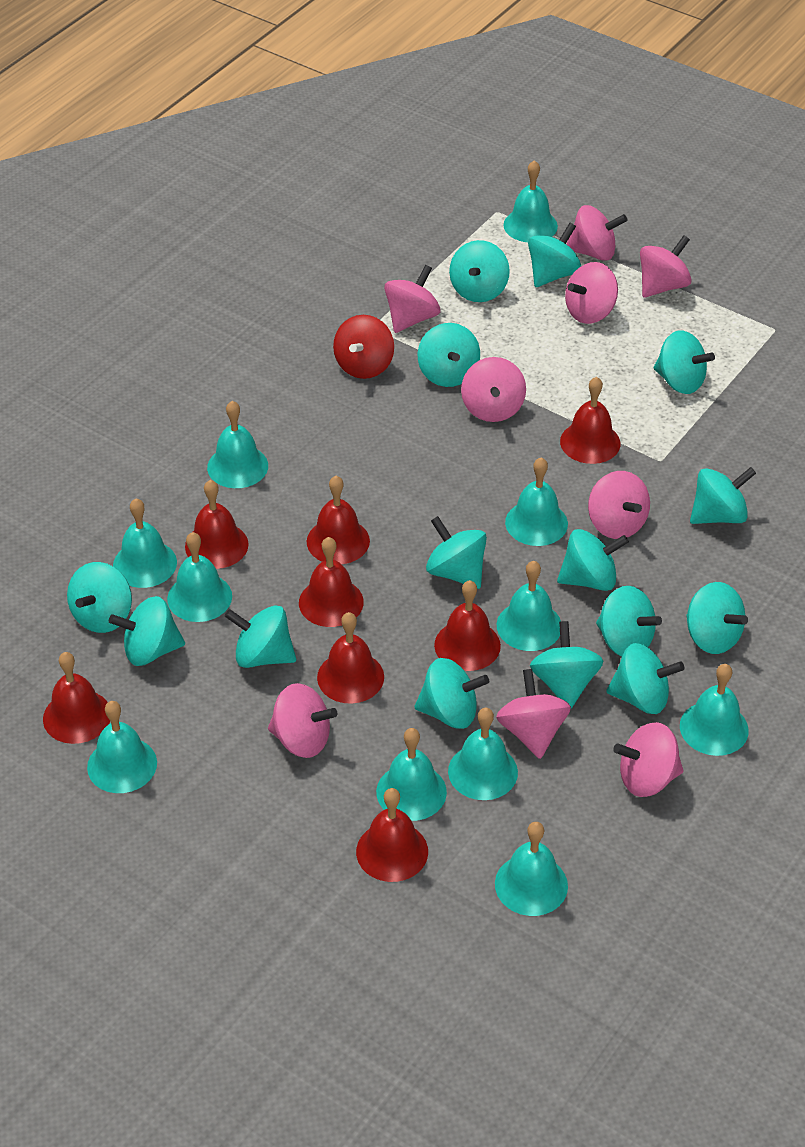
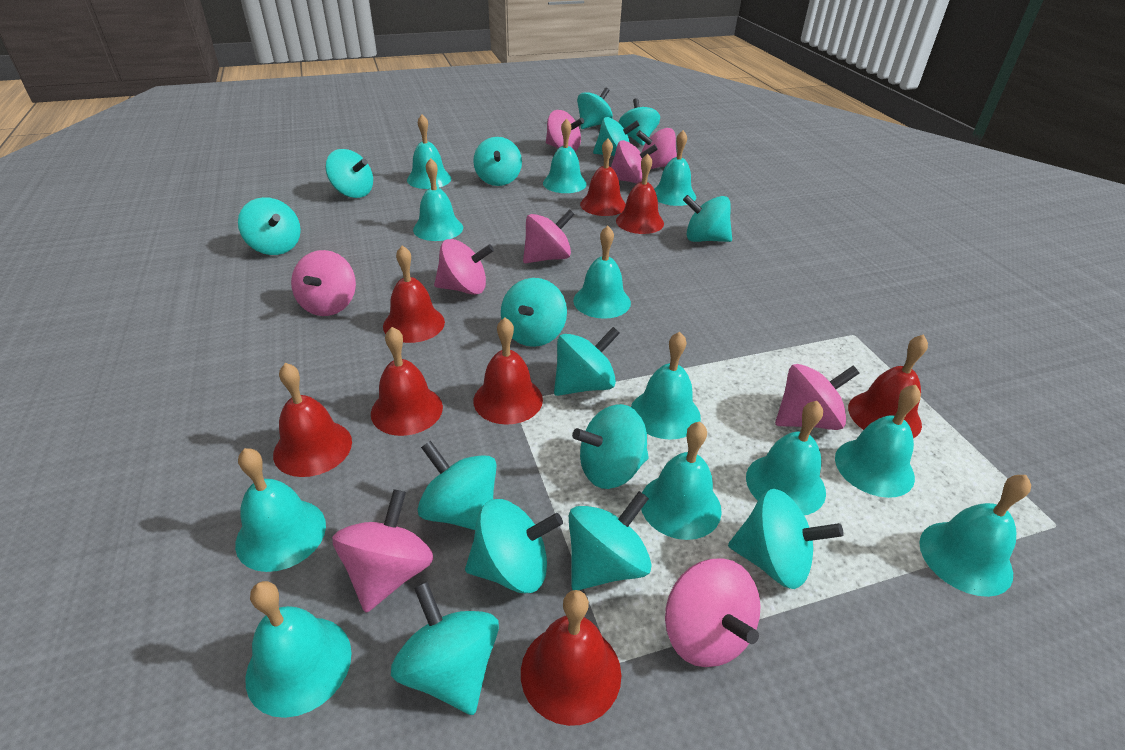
red spinning top: [333,315,394,379] = 1 -> none = 0
turquoise bell: [87,701,157,793] [113,499,177,588] [167,532,232,622] [207,401,268,488] [376,728,447,821] [448,708,518,800] [495,822,568,916] [497,561,561,651] [504,160,558,242] [505,457,568,546] [680,664,749,756] = 11 -> [235,448,326,572] [245,581,352,718] [407,115,451,189] [413,158,463,241] [543,119,587,193] [573,226,631,319] [631,332,701,440] [641,421,722,540] [654,130,696,206] [746,401,826,515] [835,385,921,498] [919,475,1031,597] = 12

